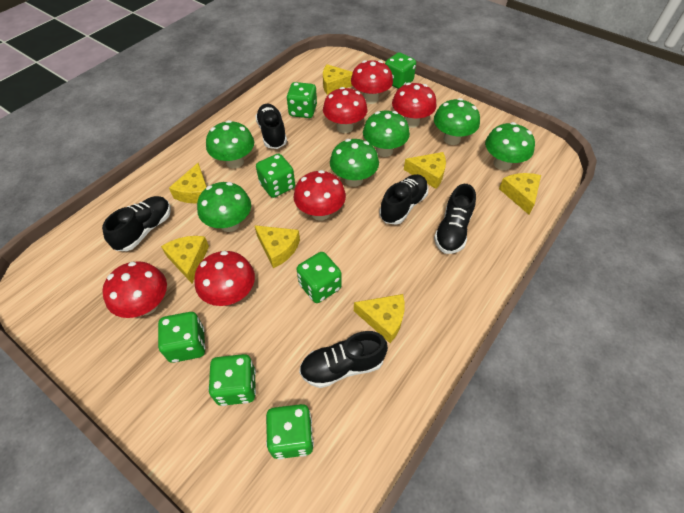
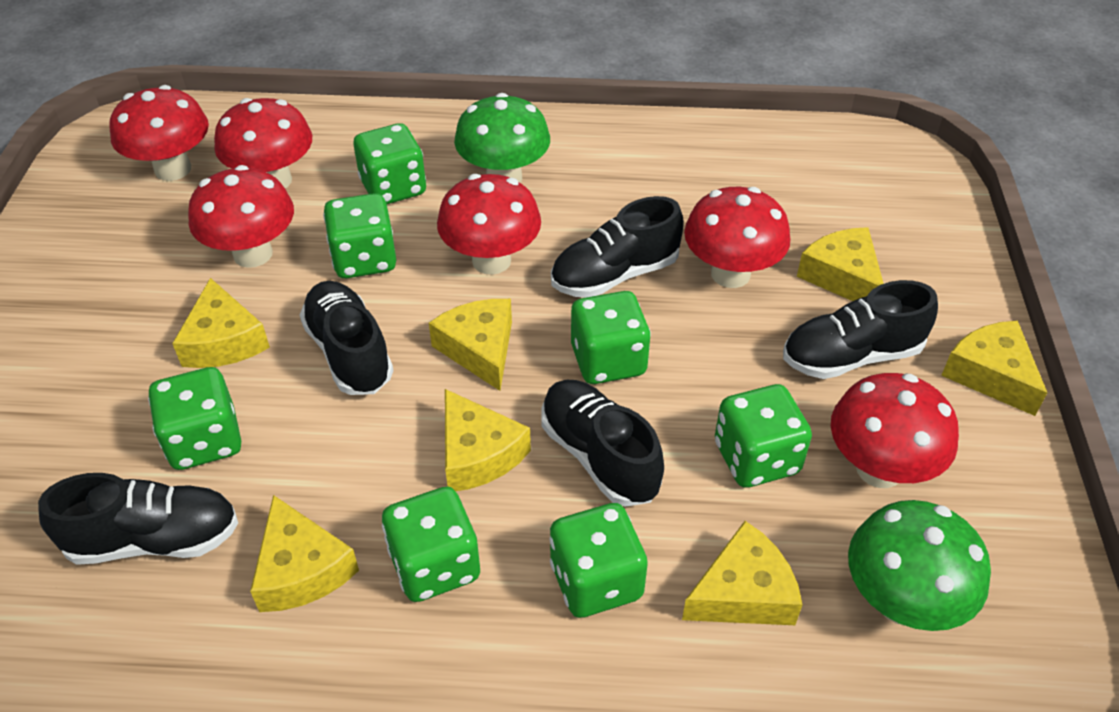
green mushroom: [197,182,251,232] [206,120,254,169] [330,139,379,187] [363,111,410,157] [434,98,480,145] [485,122,535,170] = 6 -> [454,93,550,183] [848,500,991,631] = 2

